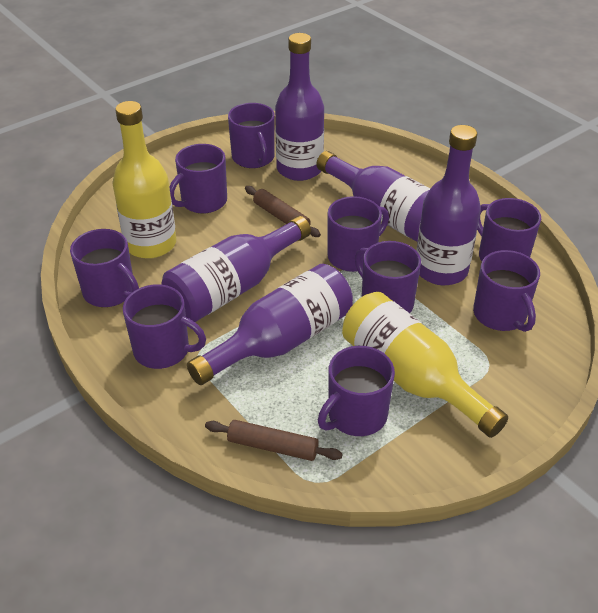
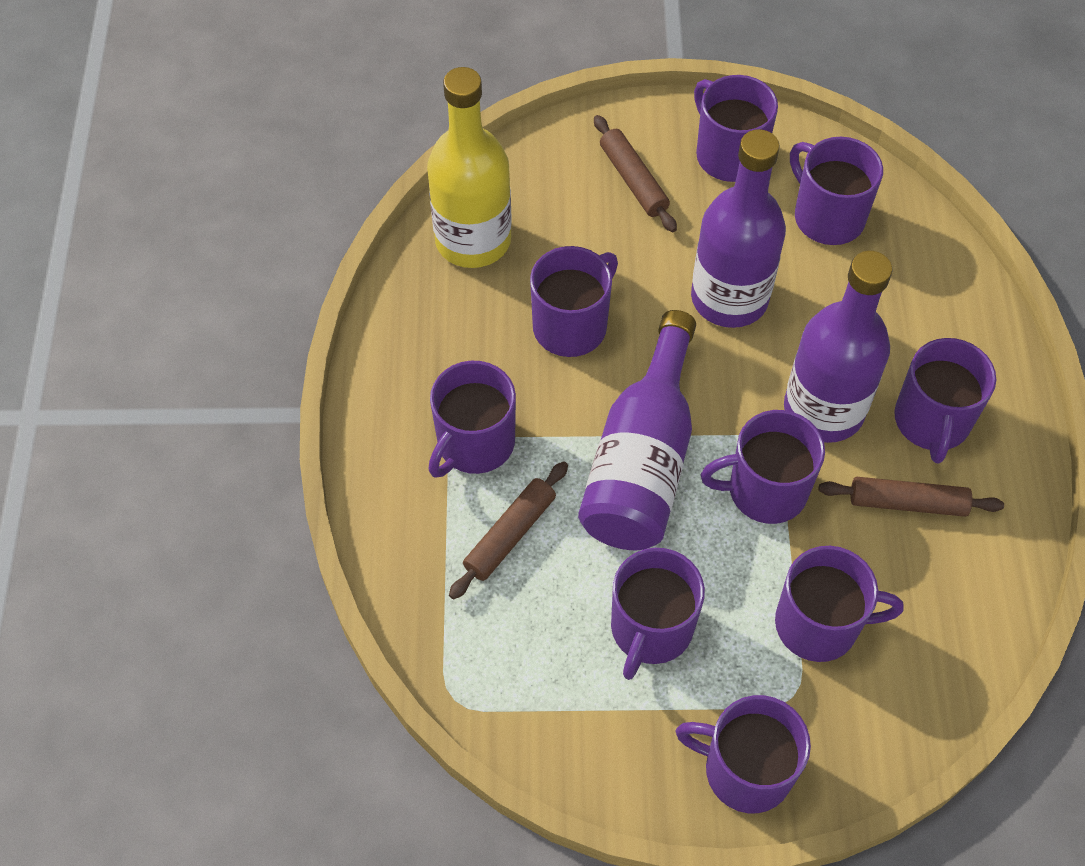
brown rolling pin: [205,420,343,461] [245,186,321,237] = 2 -> [449,461,568,599] [594,115,677,232] [819,477,1004,517] = 3
purple bottle: [162,216,311,322] [187,264,353,385] [275,33,324,181] [316,151,431,242] [416,125,481,285] = 5 -> [578,310,696,550] [691,129,786,328] [784,251,892,443] = 3
yellow bottle: [112,101,176,259] [342,292,508,438] = 2 -> [427,67,512,268] = 1

